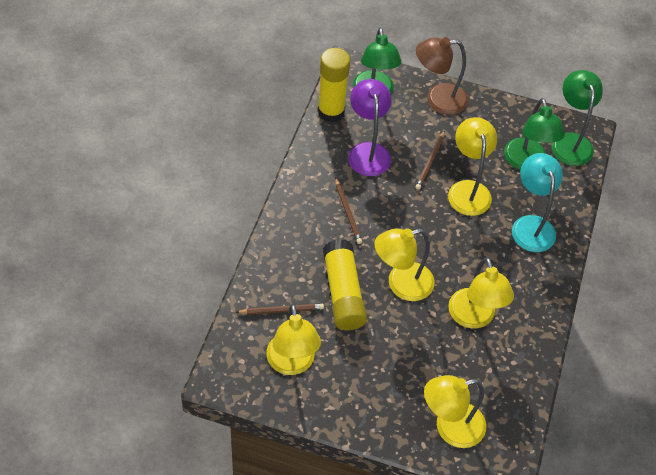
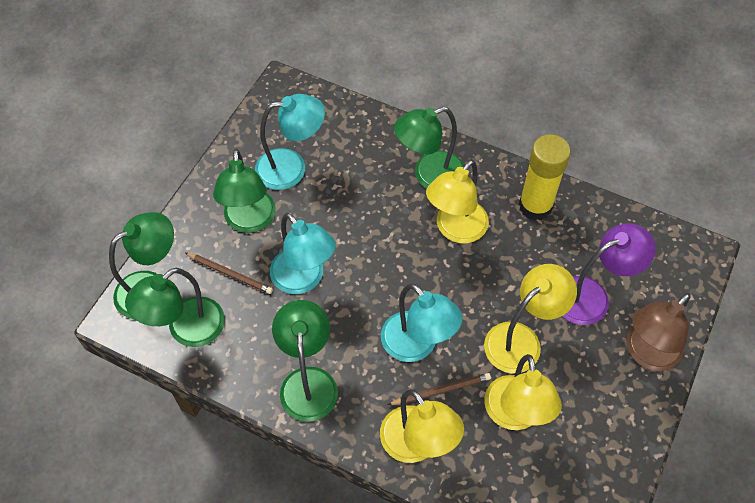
brown pencil: [236,304,324,315] [335,177,362,244] [416,131,444,190] = 3 -> [185,253,273,294] [388,373,491,405] = 2
green lamp: [353,28,402,94] [504,98,565,170] [552,70,603,166] = 3 -> [109,212,174,319] [125,268,225,347] [213,149,276,233] [272,300,338,422] [394,107,464,189] = 5
turquoise lamp: [512,153,563,252] = 1 -> [255,94,325,190] [270,213,336,294] [381,283,463,362] = 3
yellow glue stick: [317,48,350,123] [323,239,367,330] = 2 -> [519,134,571,221] = 1
yellow lamp: [266,304,321,375] [374,228,435,301] [424,375,486,448] [448,117,497,216] [448,257,514,329] = 5 -> [380,389,464,463] [426,160,489,243] [484,264,577,373] [484,354,562,430] = 4

